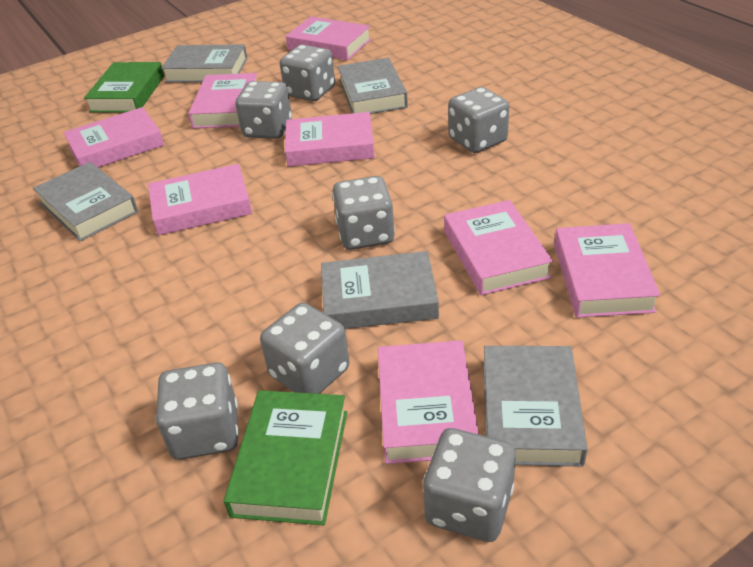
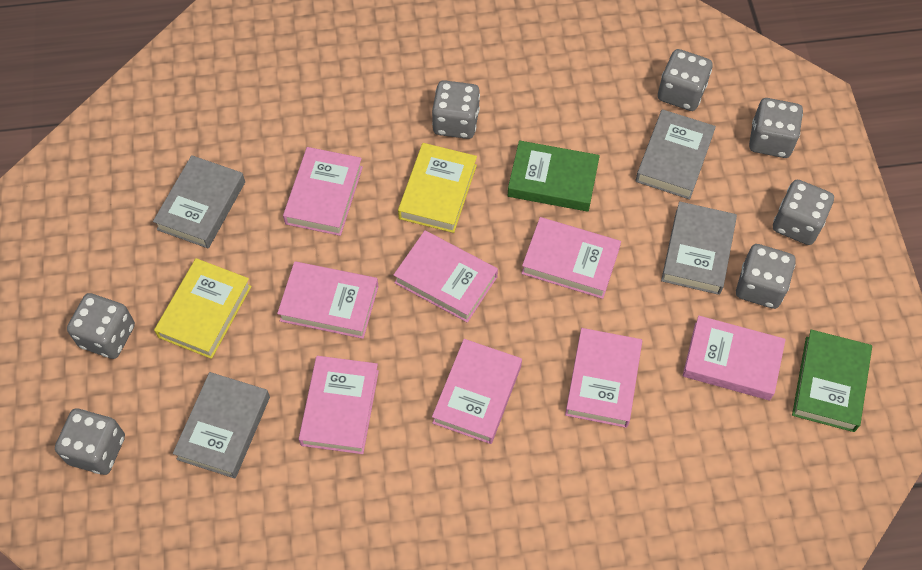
grey book: [33,162,138,241] [161,44,248,82] [321,251,439,329] [338,57,408,114] [483,346,588,467] = 5 -> [153,155,245,248] [173,372,270,479] [636,109,716,199] [661,201,737,295] = 4
yellow book: none = 0 -> [154,258,252,359] [398,143,477,233] = 2

